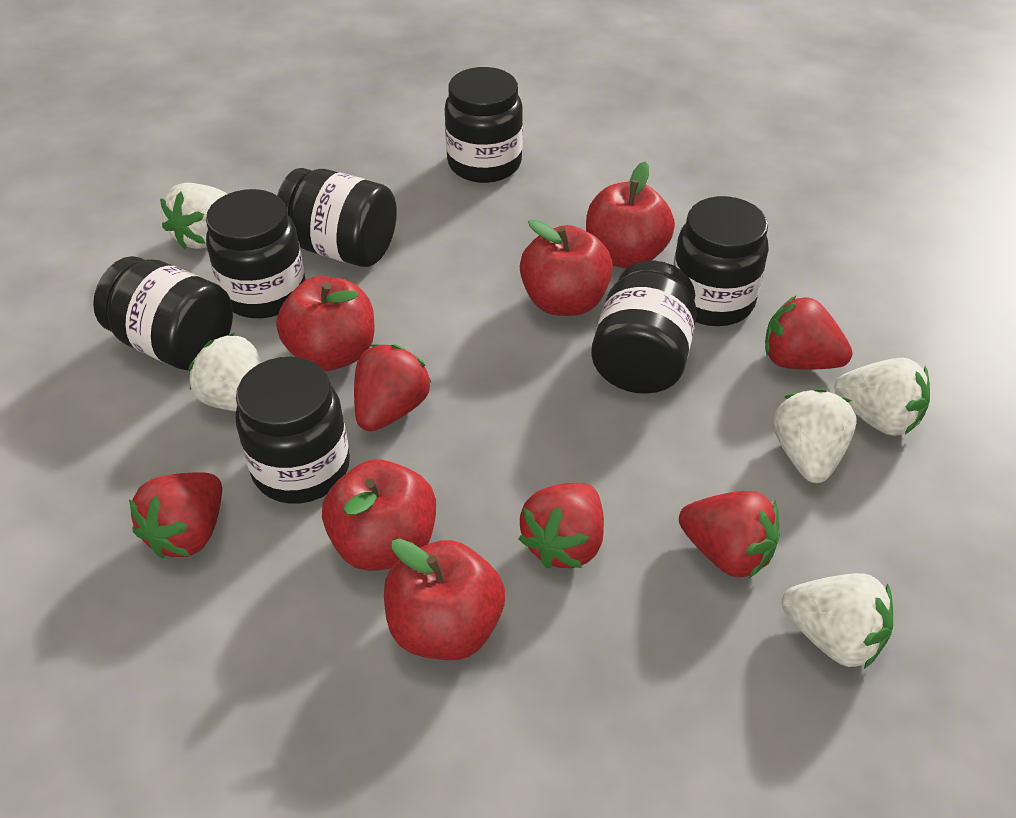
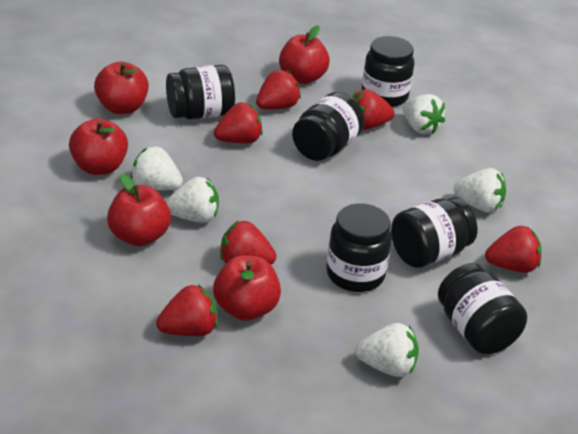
black jar: [93,256,233,370] [206,189,305,318] [235,357,350,504] [277,168,397,267] [445,67,523,183] [591,261,697,394] [673,196,769,326] = 7 -> [166,65,235,120] [292,92,364,161] [326,203,392,292] [362,36,414,107] [391,197,477,268] [438,263,527,354] = 6
red strawberry: [129,472,222,558] [354,344,431,432] [519,483,604,568] [679,491,780,578] [765,296,853,370] = 5 -> [156,284,218,336] [214,102,263,143] [220,220,276,264] [256,70,301,109] [352,89,395,130] [485,226,542,273] = 6

